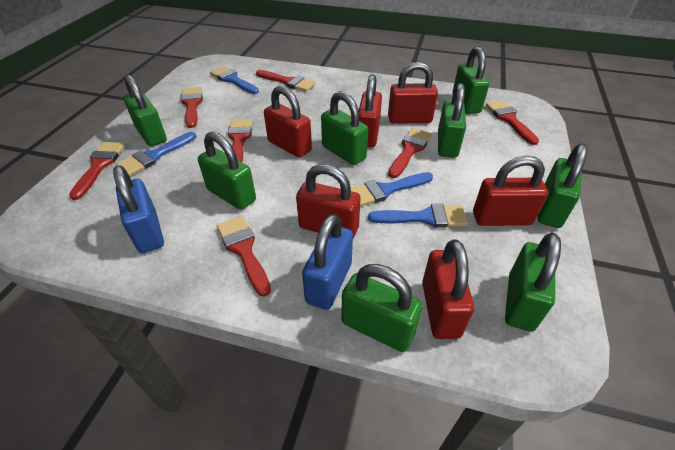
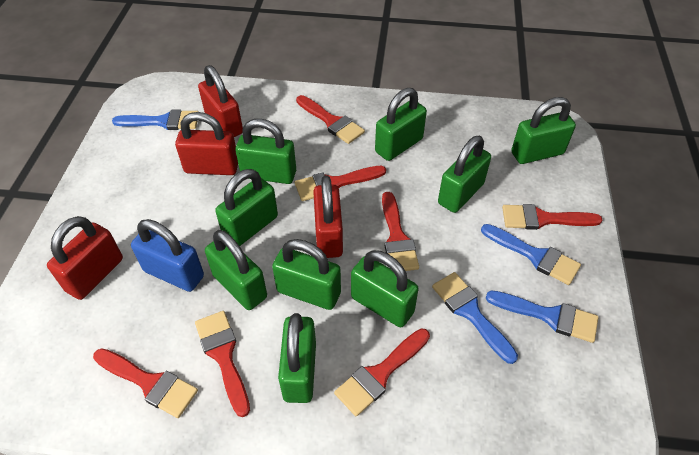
blue padlock: [113,165,164,253] [302,214,353,310] = 2 -> [131,219,204,292] = 1
green padlock: [123,75,167,147] [198,131,256,210] [321,91,368,165] [341,264,423,352] [438,83,466,158] [452,46,489,114] [505,233,561,332] [537,144,587,228] = 8 -> [205,230,267,310] [215,169,278,246] [235,119,296,184] [272,239,341,310] [278,313,316,403] [351,250,419,327] [375,88,427,161] [438,136,491,213] [511,97,576,164] = 9
red padlock: [264,86,312,158] [296,164,361,239] [359,74,382,147] [388,62,438,124] [422,239,474,339] [473,156,548,226] = 6 -> [47,216,123,300] [175,112,238,175] [198,65,243,137] [313,175,343,258] = 4

